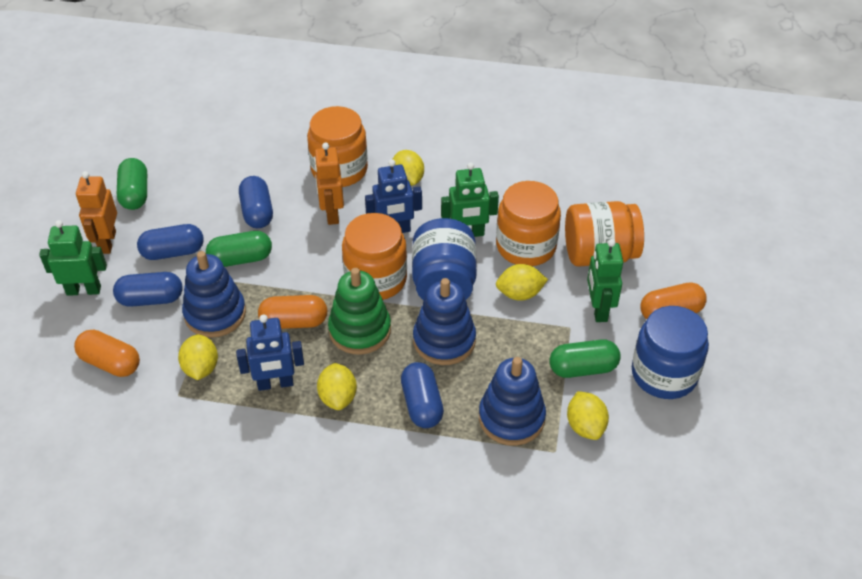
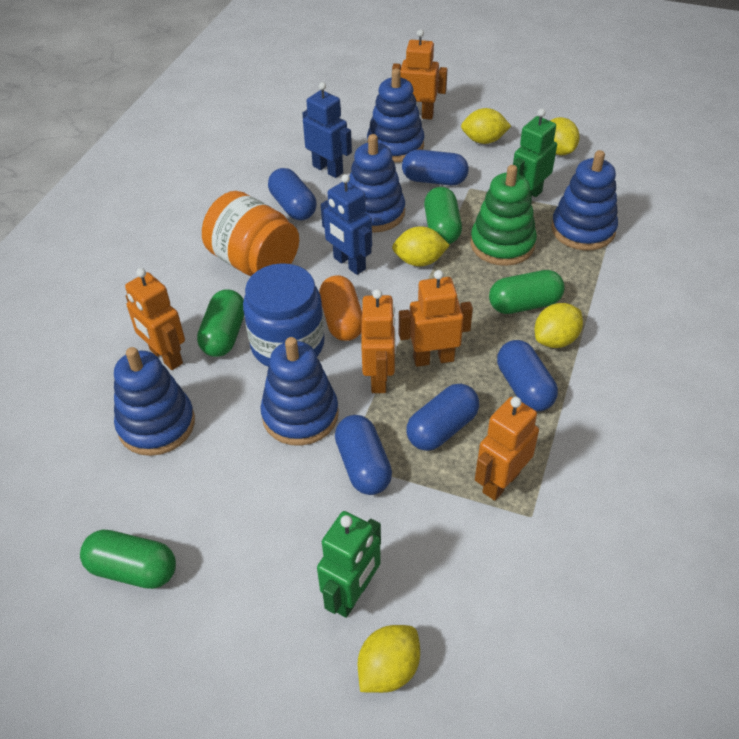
blue capsule: [113,272,183,307] [137,224,204,260] [239,176,273,228] [401,362,444,428] = 4 -> [268,168,317,220] [335,415,392,495] [402,150,469,185] [406,383,479,451] [497,340,558,411] = 5
blue jar: [412,218,477,300] [632,306,709,399] = 2 -> [243,263,325,367] = 1
blue stacking toy: [182,251,246,338] [413,278,476,365] [479,357,546,446] = 3 -> [114,347,195,456] [260,337,339,446] [349,134,405,233] [367,68,425,162] [551,150,618,250] = 5
green capsule: [117,158,147,210] [206,231,272,267] [549,339,621,378] = 3 -> [80,530,176,589] [197,289,244,357] [424,187,462,244] [489,270,565,314] = 4
green robot: [39,220,107,296] [441,163,499,237] [587,239,623,322] = 3 -> [317,511,381,618] [513,109,557,198] = 2
orange capsule: [74,330,140,377] [258,295,327,329] [640,282,707,319] = 3 -> [319,275,362,341] = 1
orange jar: [307,106,368,187] [342,213,407,300] [496,181,561,266] [565,201,644,267] = 4 -> [202,191,299,276] = 1
orange robot: [76,171,117,254] [314,142,344,225] = 2 -> [125,268,185,370] [361,289,396,393] [392,29,448,120] [399,270,473,367] [475,397,539,501] = 5

